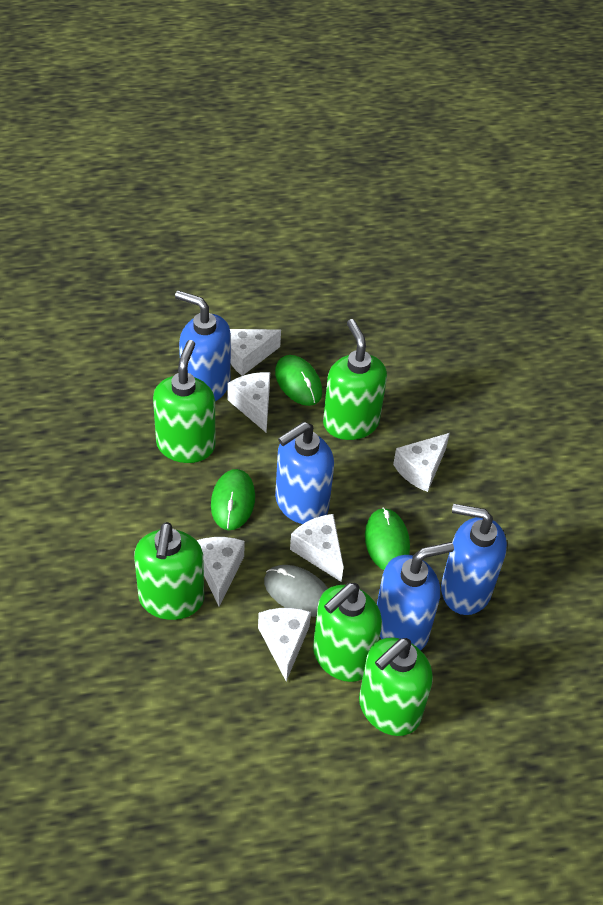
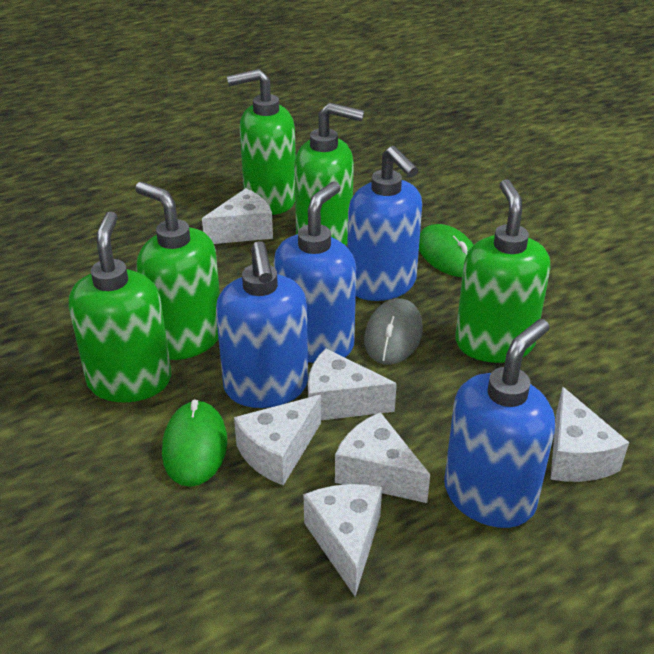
green mouse: [211,469,255,530] [275,355,322,406] [365,507,410,570] = 3 -> [162,399,227,487] [419,224,474,277] = 2

